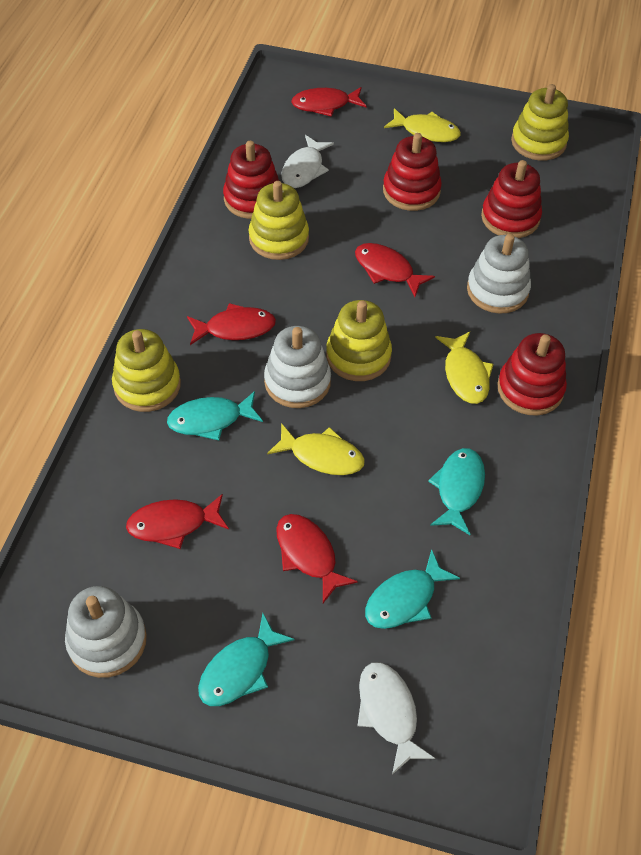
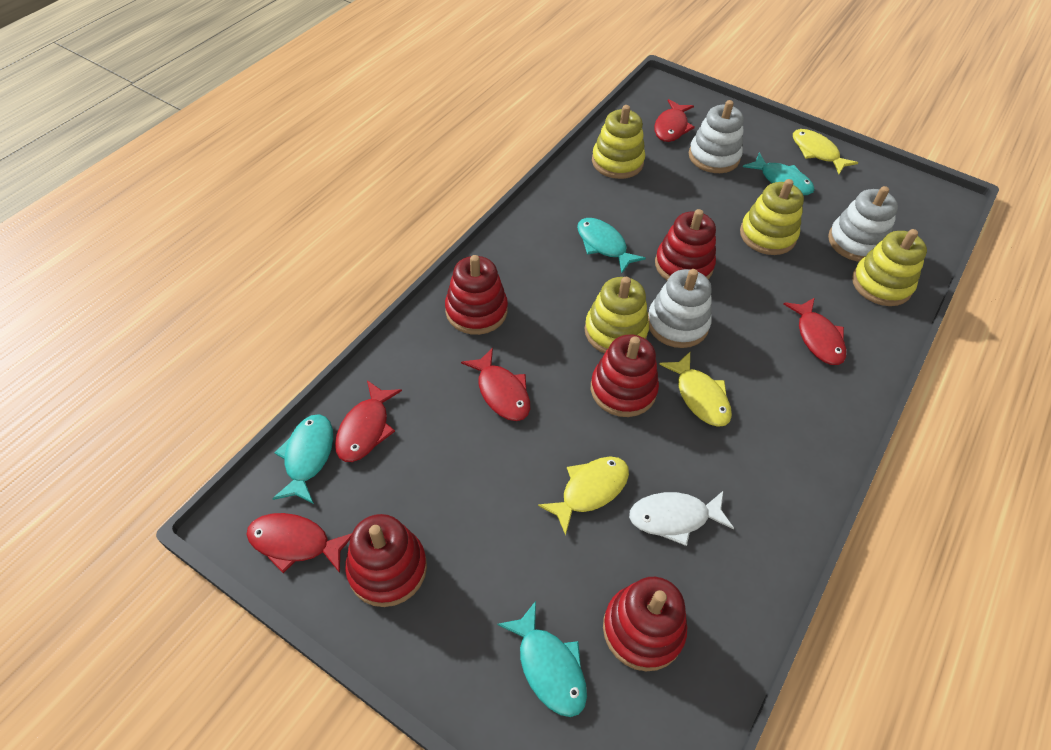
red stacking toy: [223,141,279,219] [383,133,442,211] [481,160,542,238] [497,333,567,416] = 4 -> [345,514,427,607] [445,255,508,335] [591,334,659,417] [603,577,687,671] [655,209,716,280] = 5
white fish: [281,135,334,188] [357,662,435,775] = 2 -> [629,491,734,546] = 1

